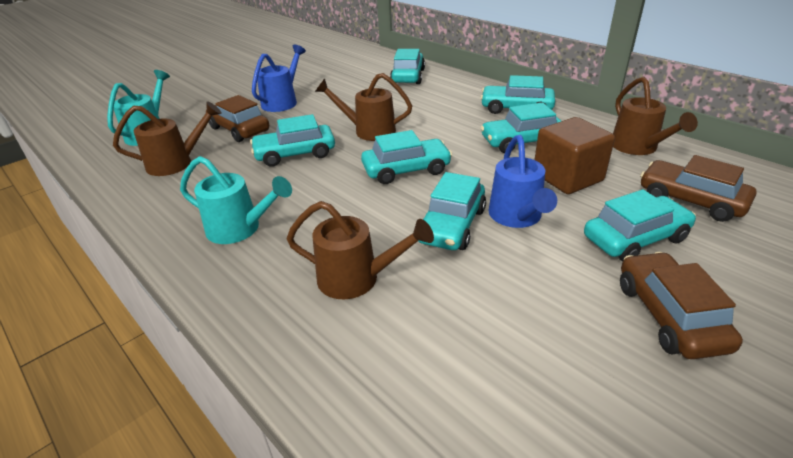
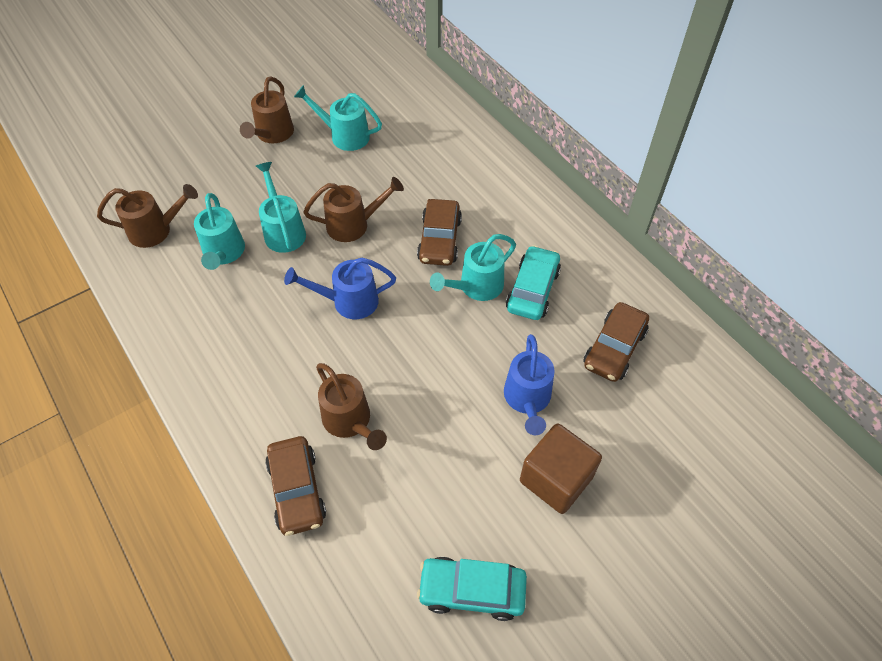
turquoise car: [250,114,335,167] [361,130,452,184] [390,49,425,84] [419,172,486,250] [480,75,555,114] [480,102,561,153] [584,189,696,261] = 7 -> [417,557,527,621] [506,245,561,320] = 2
turquoise watering can: [107,70,170,146] [180,156,292,244] = 2 -> [194,193,245,270] [256,162,306,253] [294,85,382,151] [430,234,516,301] = 4

